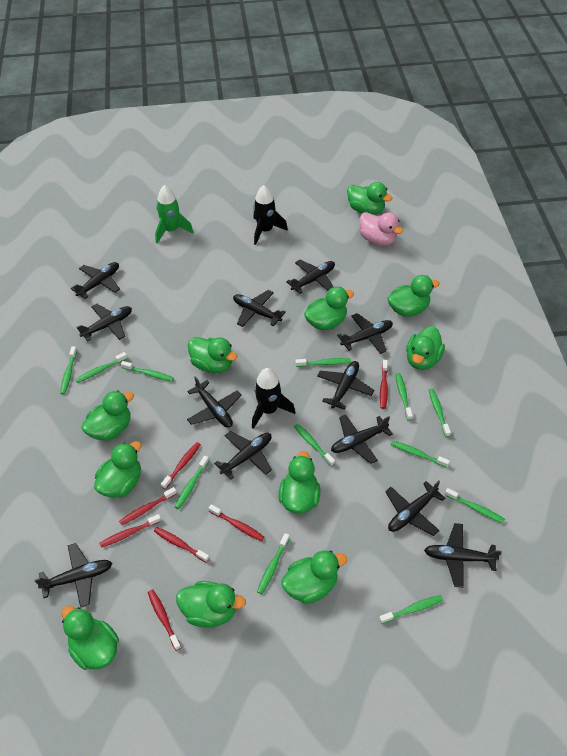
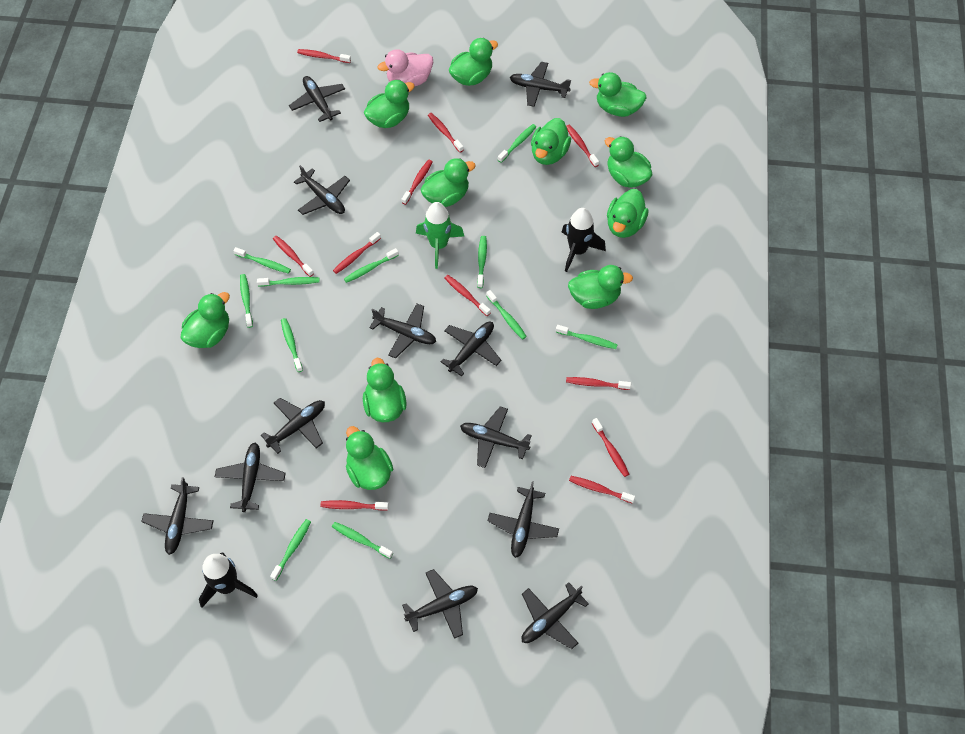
green toothbrush: [60,346,77,394] [75,352,127,383] [121,361,174,382] [174,455,209,509] [257,533,290,594] [294,423,335,466] [295,358,351,367] [379,595,443,624] [391,441,450,468] [395,373,413,421] [429,389,451,437] [445,488,505,524] = 12 -> [233,247,291,274] [240,274,253,328] [257,277,320,287] [270,519,311,581] [281,318,303,372] [332,522,393,559] [344,248,399,283] [477,236,487,288] [486,290,527,340] [498,124,536,163] [556,325,617,349] = 11
red toothbrush: [99,514,161,548] [119,487,177,525] [148,589,181,651] [154,527,209,563] [161,442,201,489] [208,504,264,541] [380,360,388,409] = 7 -> [273,236,314,277] [297,49,351,63] [320,500,389,511] [333,232,381,274] [401,160,433,205] [428,113,464,153] [445,275,491,316] [566,124,599,167] [566,377,631,390] [569,476,635,504] [592,418,629,477] = 11

